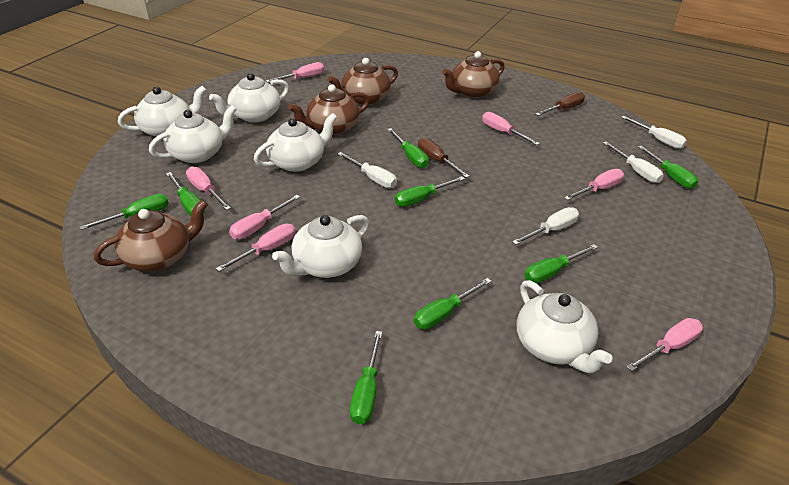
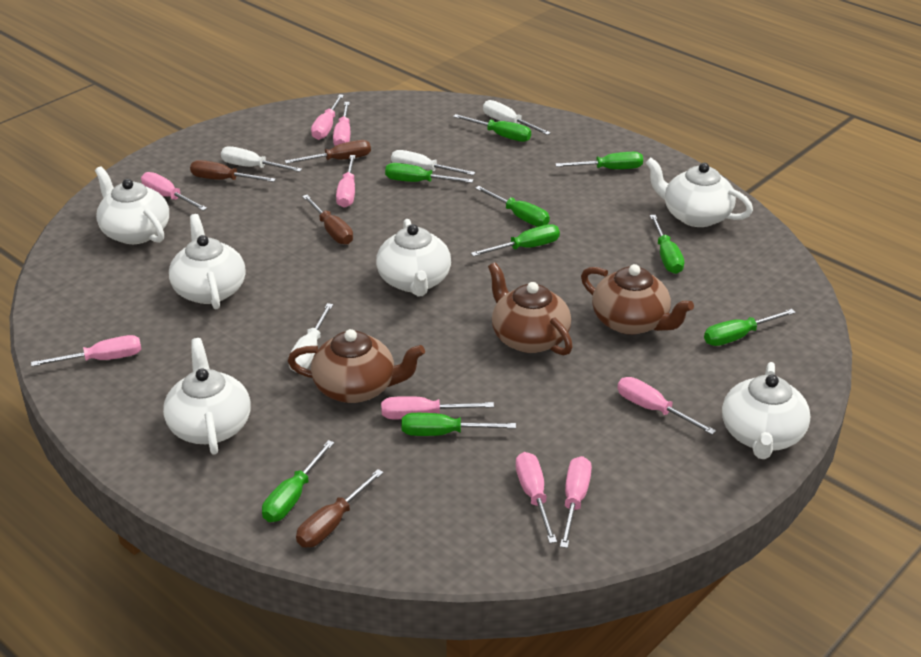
brown screwdriver: [418,138,469,178] [535,92,585,116] = 2 -> [190,160,276,182] [285,140,371,164] [296,469,384,548] [302,195,353,245] = 4
brown teapot: [94,200,208,271] [288,84,370,135] [327,58,398,105] [442,51,505,98] = 4 -> [288,329,425,403] [488,262,573,356] [581,264,694,335] = 3
green screwdriver: [79,194,169,230] [166,172,205,216] [350,331,382,424] [387,128,429,168] [395,176,465,207] [414,278,492,329] [524,244,598,284] [638,146,698,189] = 8 -> [262,440,334,522] [385,163,474,183] [401,413,516,436] [453,114,531,142] [471,224,560,257] [475,186,550,227] [555,152,643,169] [650,215,684,274] [704,309,796,346] = 9
pink screwdriver: [186,167,231,210] [216,224,296,272] [229,195,300,240] [266,62,324,83] [482,112,540,145] [564,169,624,200] [627,318,703,371] = 7 -> [31,335,141,367] [141,172,207,211] [311,94,344,140] [333,102,350,146] [336,155,355,208] [381,396,494,419] [516,452,557,543] [560,456,592,548] [617,377,716,435] = 9

